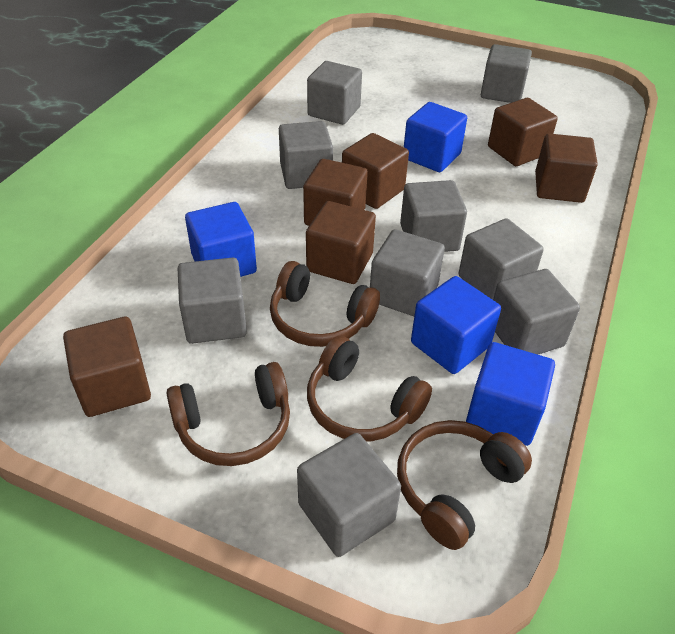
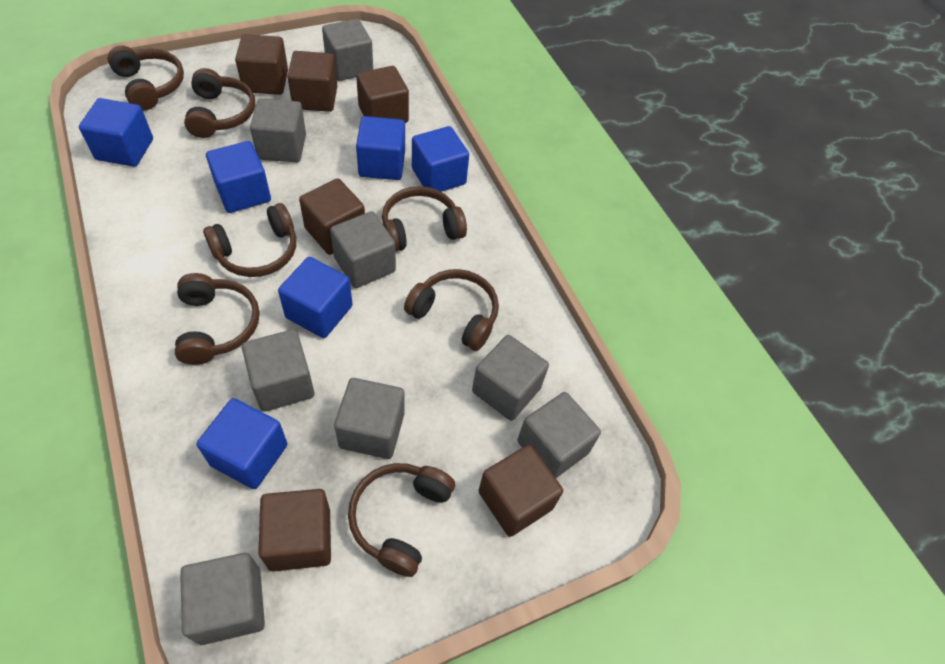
blue cube: [185,202,257,277] [404,102,467,172] [411,276,501,374] [466,342,555,446] = 4 -> [79,98,153,167] [197,398,287,489] [206,141,271,213] [278,257,353,338] [356,116,405,180] [412,126,469,192] = 6
brown headphones: [166,362,290,466] [270,261,380,347] [307,335,432,442] [397,420,532,550] = 4 -> [108,46,184,111] [175,273,260,365] [184,68,255,138] [203,203,296,277] [348,463,455,577] [382,186,467,252] [404,269,499,351] = 7
grey cube: [178,257,247,344] [279,121,333,189] [297,433,401,557] [307,61,362,125] [370,229,445,316] [400,180,467,252] [459,218,544,300] [481,44,532,103] [493,269,580,355] = 9 -> [180,553,265,645] [242,329,314,412] [250,99,306,162] [322,19,373,81] [330,211,396,288] [334,378,405,459] [472,335,549,421] [517,392,601,478] = 8

